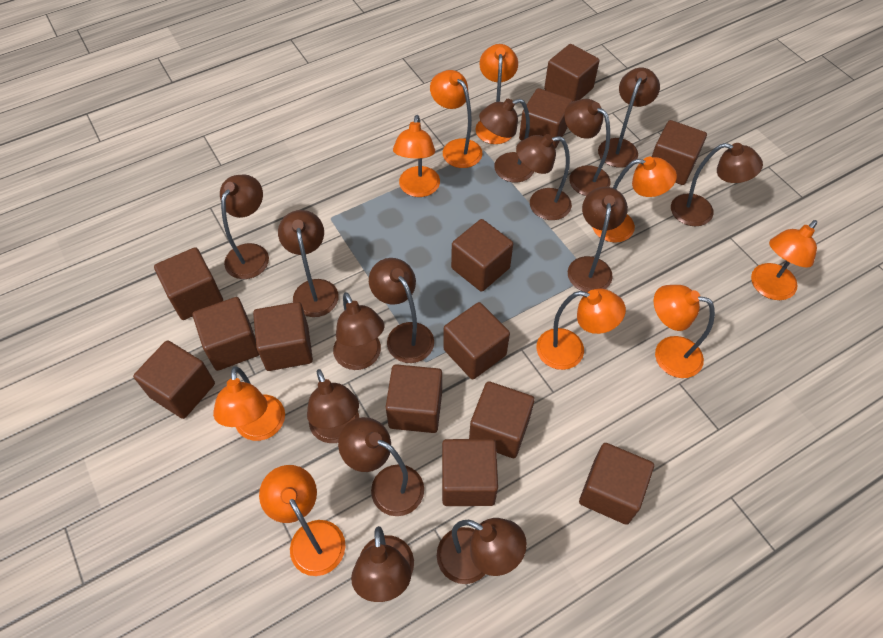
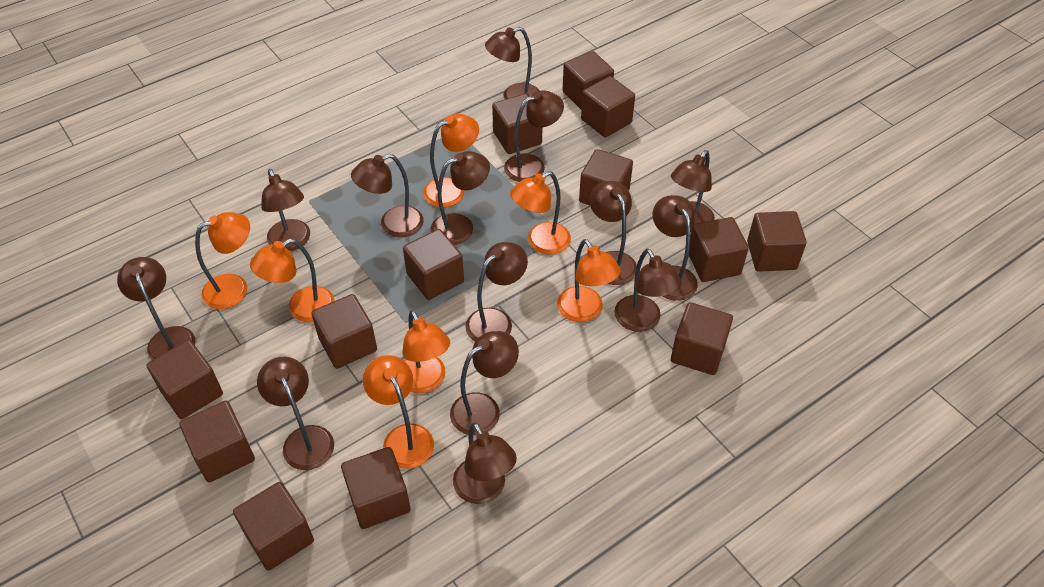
orange lamp: [213,366,285,441] [259,465,345,576] [393,115,440,197] [430,70,482,168] [475,44,518,144] [537,289,626,370] [592,157,677,242] [654,285,715,378] [751,220,817,300] = 9 -> [195,212,250,309] [250,239,335,322] [363,355,434,469] [402,310,450,393] [423,114,479,208] [510,171,571,255] [557,239,621,322] = 7

